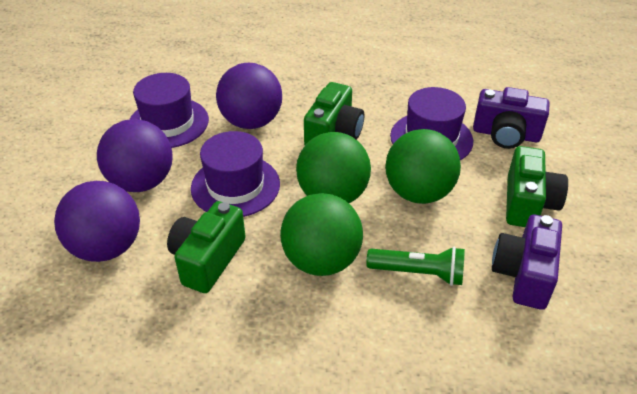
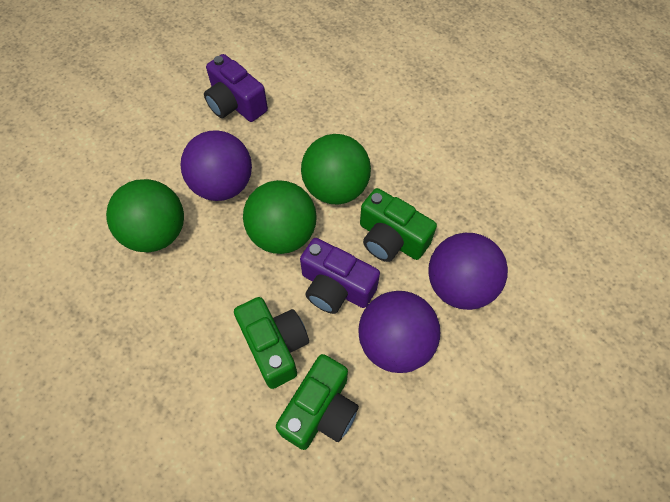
green flashlight: [366,247,465,286] = 1 -> none = 0
purple hat: [129,73,209,148] [191,131,280,217] [390,87,473,160] = 3 -> none = 0

